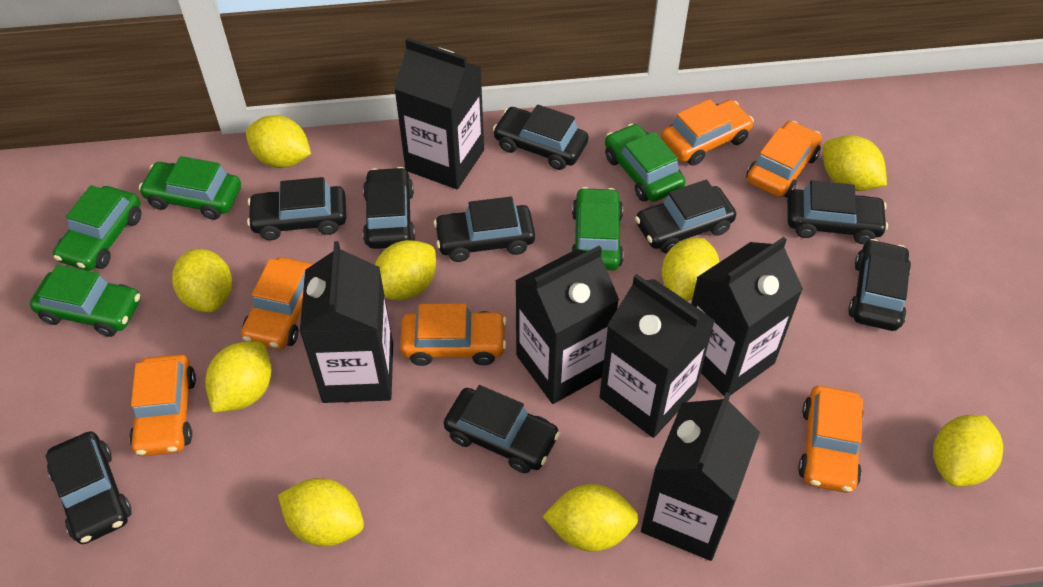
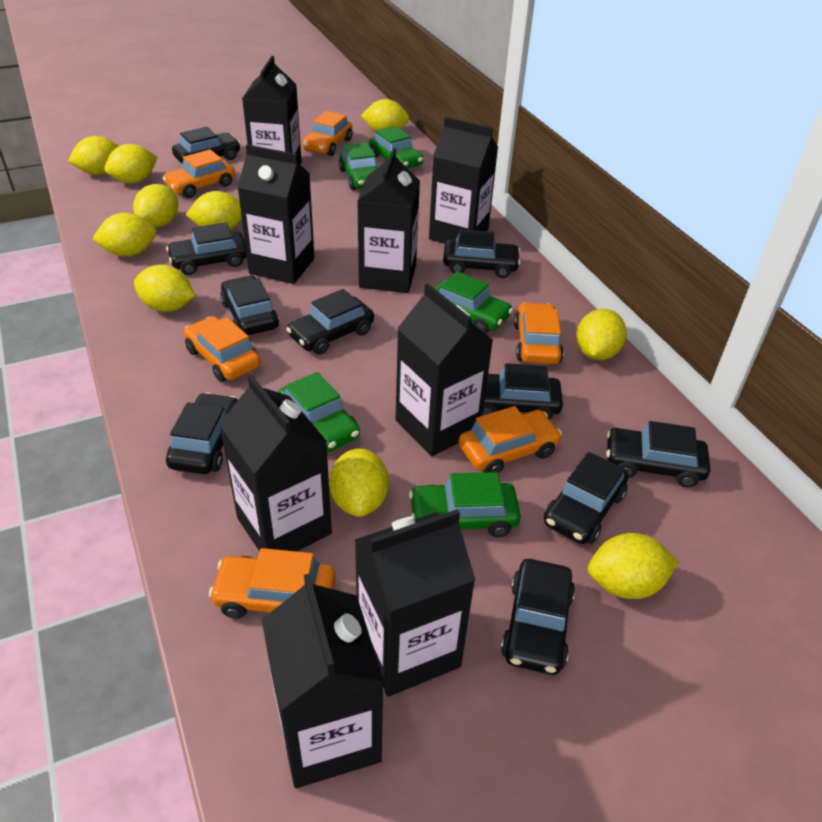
black car: [45,431,132,544] [247,177,346,240] [363,167,415,249] [434,197,535,262] [444,385,560,473] [493,104,588,170] [635,180,736,253] [787,180,888,244] [848,239,911,331] = 9 -> [166,222,247,275] [166,393,238,474] [172,127,241,164] [220,276,279,335] [286,289,374,355] [443,229,521,278] [483,363,563,420] [501,559,575,675] [544,452,629,544] [606,421,710,487] = 10
black carton: [300,241,393,403] [394,38,484,189] [515,246,619,404] [600,274,715,438] [641,392,760,561] [691,237,803,396] = 6 -> [219,375,332,551] [237,144,315,284] [242,56,302,164] [262,574,384,788] [355,509,475,697] [357,148,420,293] [395,283,493,456] [429,117,498,244] = 8
yellow lemon: [172,249,232,312] [205,341,271,413] [246,115,311,168] [278,478,364,547] [375,240,436,300] [542,484,639,552] [662,238,719,301] [823,135,887,191] [933,415,1003,487] = 9 -> [68,136,119,175] [92,213,157,257] [104,144,157,183] [133,184,178,227] [134,264,195,312] [186,191,242,230] [329,448,389,517] [361,99,409,131] [576,309,627,360] [588,533,679,599] = 10

